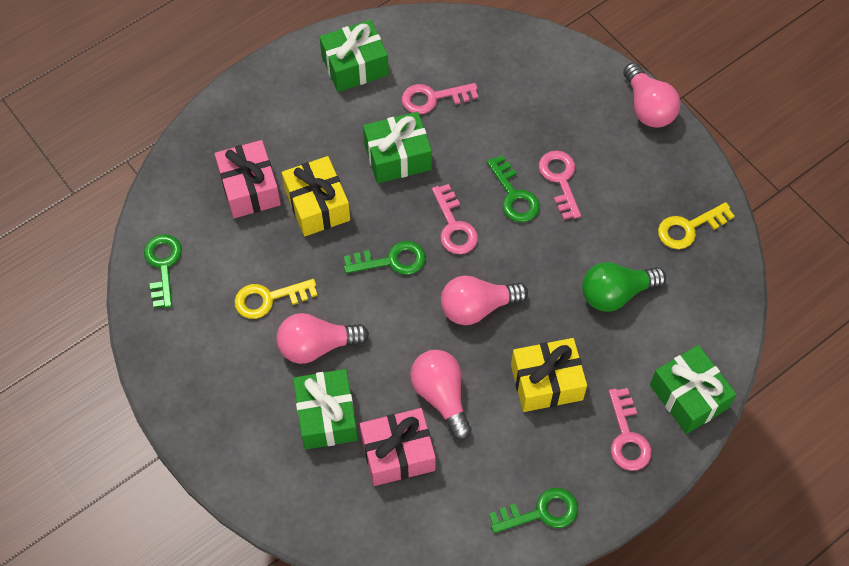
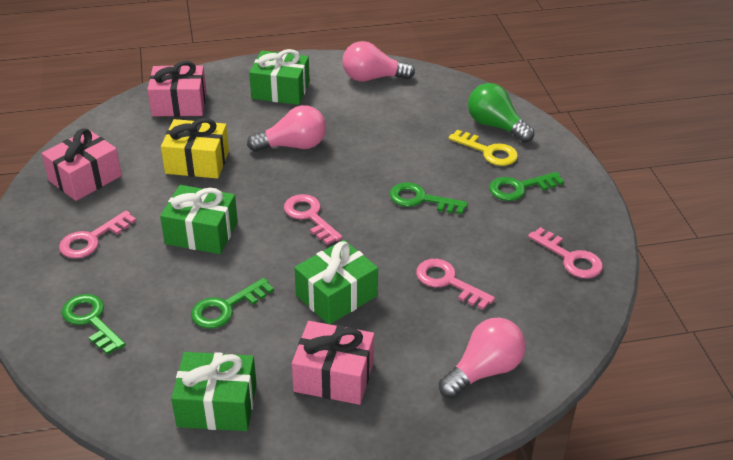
pink gift: [215,140,281,218] [360,408,436,486] = 2 -> [42,128,122,201] [147,61,206,117] [292,321,374,405] = 3
pink light bulb: [276,313,369,364] [410,350,472,440] [441,276,528,325] [623,63,681,128] = 4 -> [247,105,326,152] [342,41,415,82] [439,318,526,399] = 3
yellow gift: [282,156,350,236] [511,338,587,412] = 2 -> [161,118,229,179] = 1
yellow key: [234,279,317,319] [658,202,735,249] = 2 -> [448,130,518,166] = 1

